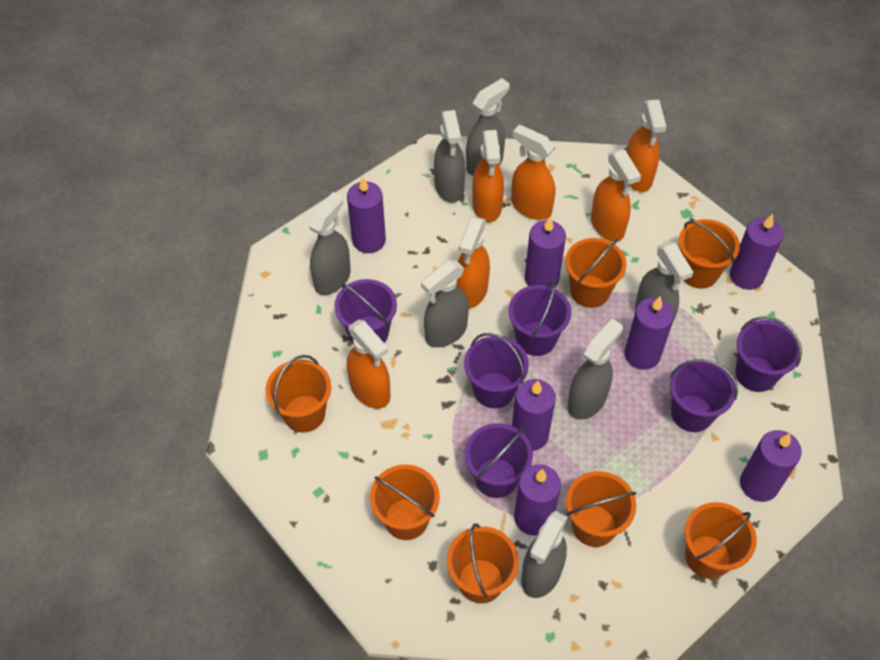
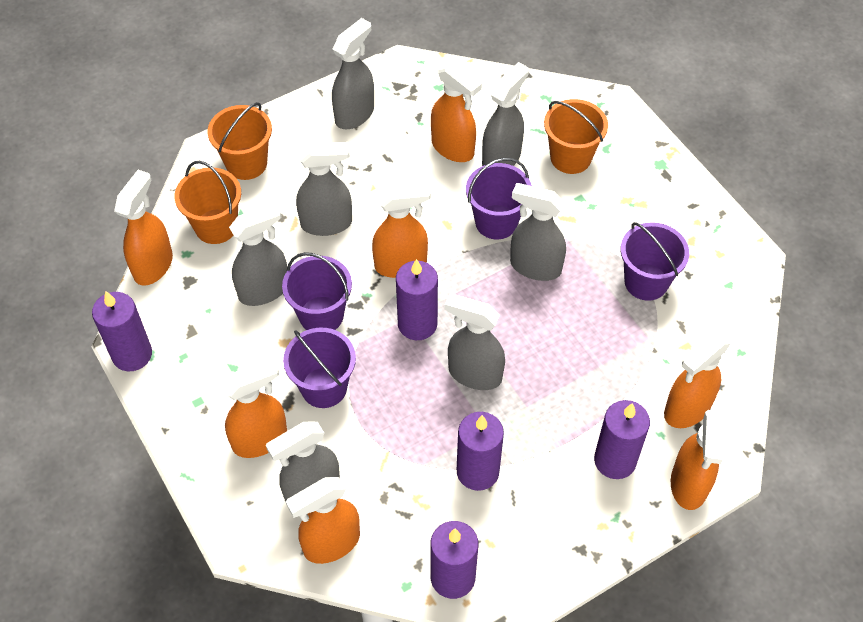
orange bucket: [266,355,331,433] [370,464,440,540] [447,524,519,603] [565,238,627,308] [566,471,636,547] [679,219,740,289] [684,502,757,579] = 7 -> [174,160,241,244] [208,102,272,180] [544,99,608,174] = 3
orange spray bottle: [347,319,390,409] [457,217,490,308] [472,130,504,222] [511,125,555,220] [591,149,641,241] [627,100,666,192] = 6 -> [114,170,173,286] [222,358,287,458] [286,477,360,564] [372,183,431,278] [431,62,482,162] [664,335,730,428] [671,410,725,510] = 7
purple bucket: [334,279,397,344] [464,333,529,408] [465,423,533,498] [509,281,571,356] [670,359,738,432] [735,316,802,392] = 6 -> [282,252,352,330] [283,328,356,408] [466,158,532,239] [621,222,689,301] = 4
purple candle: [347,177,386,253] [512,379,556,451] [514,464,561,536] [525,217,566,288] [625,297,674,370] [730,214,783,290] [740,430,802,502] = 7 -> [92,291,152,371] [396,259,438,340] [431,521,478,599] [457,412,504,491] [594,400,650,479] = 5

